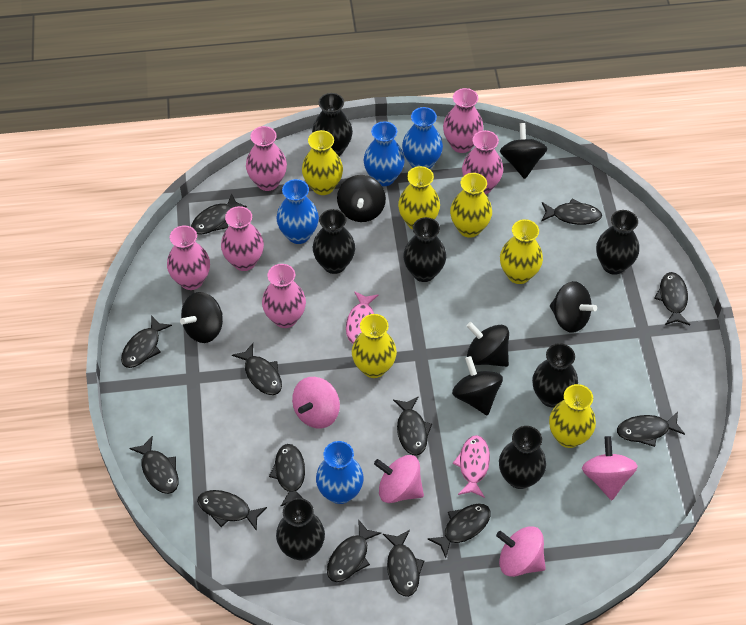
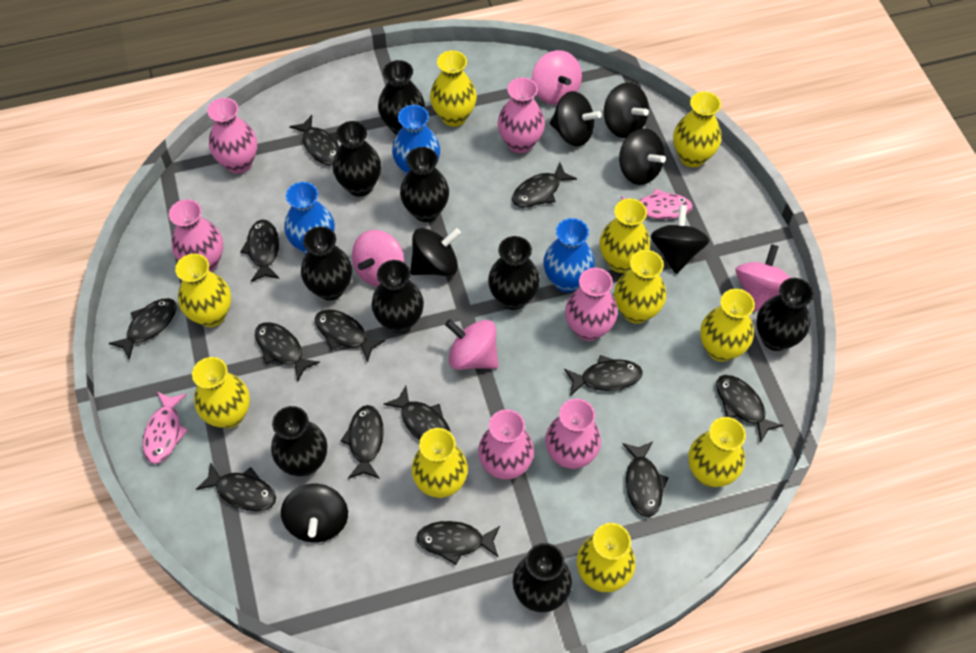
black vase: [276,498,325,561] [312,93,353,156] [313,209,355,274] [403,217,446,282] [499,426,546,489] [532,343,578,407] [596,210,639,275] = 7 -> [271,406,327,476] [301,226,352,301] [333,121,381,197] [372,260,424,333] [378,60,425,135] [400,147,449,222] [488,236,540,310] [513,543,572,613] [756,278,814,351] = 9
blue vase: [276,179,319,244] [316,441,363,504] [364,121,405,186] [402,107,443,169] = 4 -> [284,182,335,255] [392,105,440,174] [543,218,595,292] = 3
yellow vase: [302,130,343,195] [352,314,397,378] [398,166,440,230] [450,173,492,238] [500,219,543,284] [549,384,596,448] = 6 -> [175,254,231,327] [192,357,250,428] [411,428,468,498] [430,50,477,127] [577,523,636,592] [600,198,650,273] [614,250,666,324] [673,91,721,167] [688,417,746,487] [700,289,755,362] = 10

